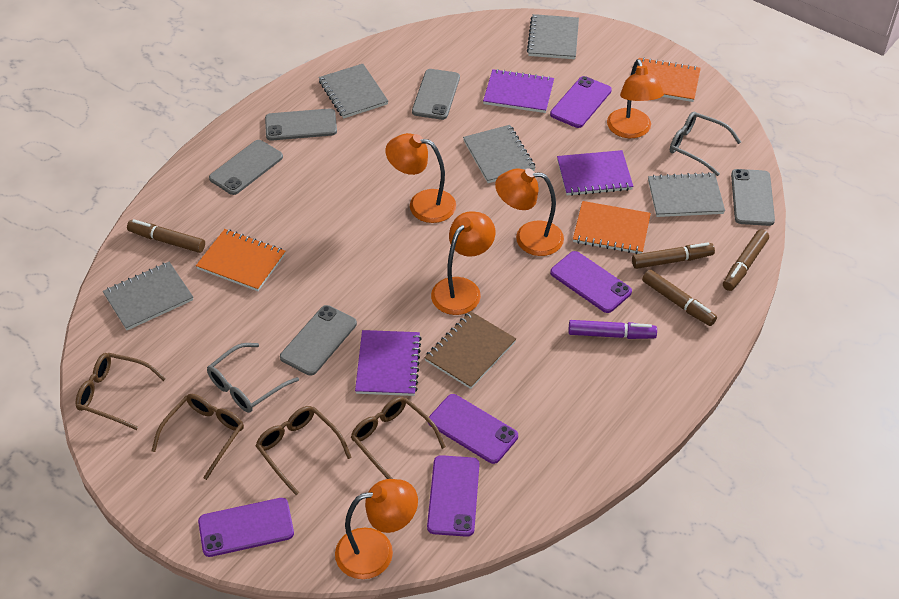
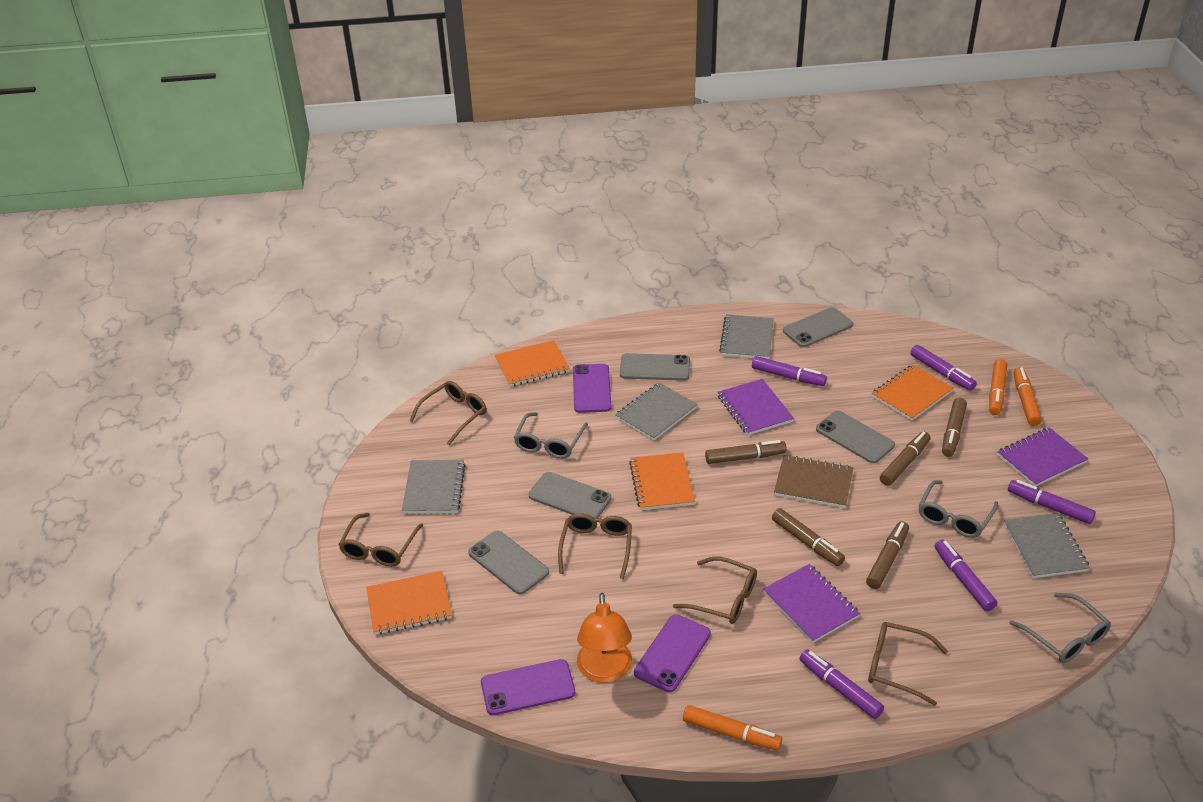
brown glasses: [75,353,166,430] [152,394,244,480] [255,406,352,495] [351,397,446,479] = 4 -> [338,513,423,567] [409,381,487,445] [558,513,632,579] [673,556,757,624] [868,622,948,706] = 5
brown marker: [127,219,205,253] [632,242,715,269] [642,270,717,326] [723,229,769,291] = 4 -> [705,440,787,464] [772,508,845,566] [866,521,909,589] [880,431,930,486] [942,398,967,457] = 5
grey glasses: [207,343,299,413] [670,111,741,176] = 2 -> [514,412,588,459] [919,480,999,538] [1009,593,1111,663] = 3
grey notebook: [103,262,193,330] [319,64,388,118] [463,125,536,183] [527,14,579,59] [648,172,725,217] = 5 -> [402,460,466,514] [615,382,698,441] [719,314,774,359] [1004,513,1090,578] = 4
orange lamp: [335,479,418,579] [385,133,456,223] [431,211,495,315] [495,168,564,256] [607,59,664,138] = 5 -> [577,593,632,683] = 1
orange marker: none = 0 -> [683,705,782,751] [989,359,1007,415] [1013,367,1042,426] = 3
orange notebook: [196,229,286,291] [573,201,651,254] [635,58,701,102] = 3 -> [366,571,452,635] [495,340,570,387] [629,452,695,510] [871,365,953,421] = 4
purple marker: [568,320,657,339] = 1 -> [752,356,827,386] [799,649,884,719] [910,345,977,391] [935,539,997,611] [1008,480,1096,524] = 5
purple phone: [198,498,294,557] [427,455,479,537] [428,394,518,464] [550,76,612,128] [550,251,632,313] = 5 -> [481,659,575,715] [573,364,611,413] [634,614,711,692] = 3

